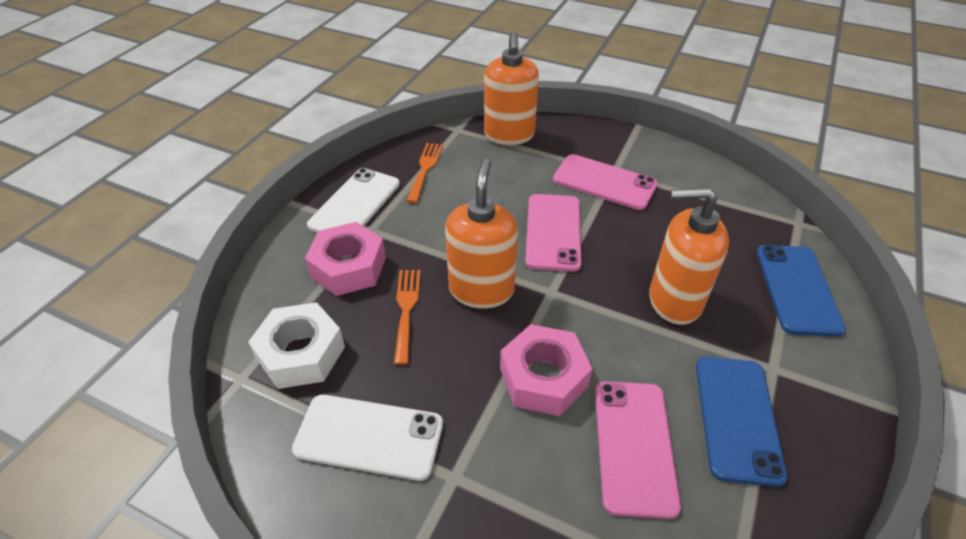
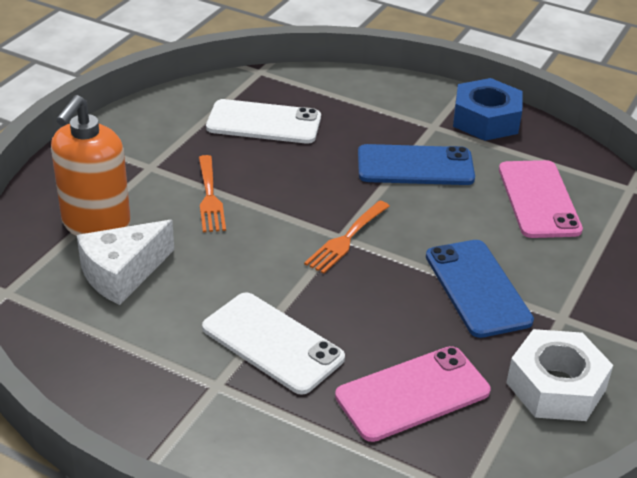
blue nut: none = 0 -> [453,78,523,141] = 1
orange soap dispenser: [445,158,518,309] [484,31,539,145] [649,187,729,325] = 3 -> [51,95,131,236] = 1
pink nut: [305,222,386,296] [500,324,592,416] = 2 -> none = 0
pink phone: [525,194,582,272] [553,154,658,210] [595,381,681,519] = 3 -> [335,346,491,442] [499,160,583,238] = 2
white cheese: none = 0 -> [77,220,174,305] = 1

